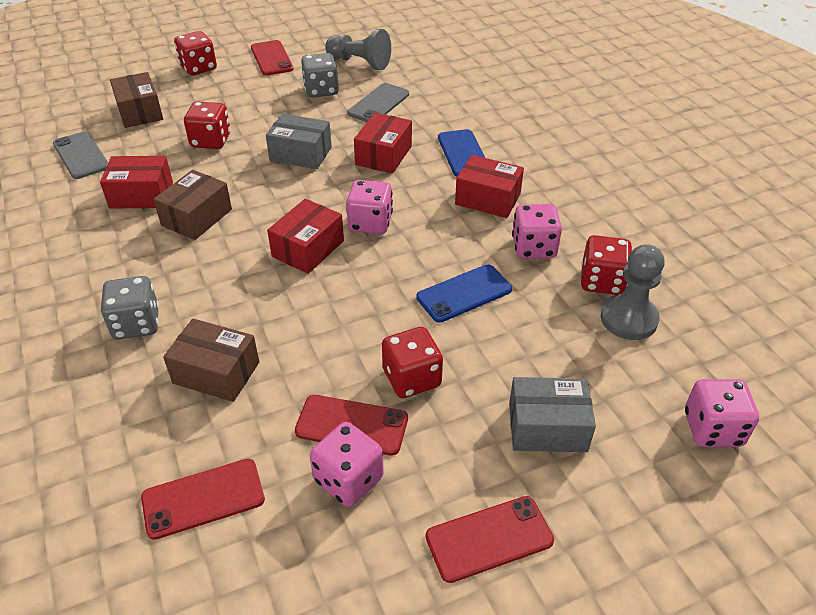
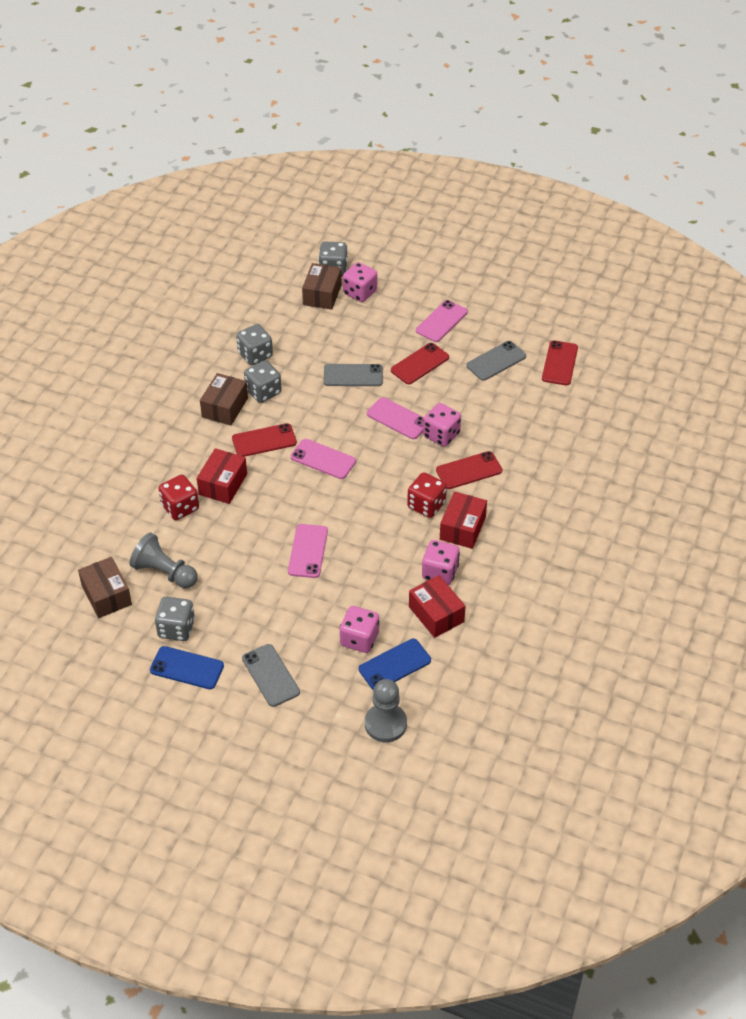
grey box: [266,114,332,169] [509,377,596,452] = 2 -> none = 0
grey dice: [100,276,159,340] [301,53,339,98] = 2 -> [155,597,195,641] [236,324,273,365] [244,360,282,403] [319,242,348,277] = 4
grey phone: [53,131,108,179] [347,83,409,122] = 2 -> [242,644,300,707] [323,364,383,386] [466,341,526,381] = 3
pink phone: none = 0 -> [288,524,328,578] [291,439,356,479] [367,397,424,439] [416,300,468,342] = 4
red box: [100,156,173,209] [267,199,344,274] [354,113,412,174] [455,155,524,218] = 4 -> [197,448,247,504] [409,575,466,638] [440,492,487,549] = 3
red dice: [174,31,217,75] [184,101,230,149] [382,327,443,398] [581,235,632,295] = 4 -> [158,475,199,520] [407,472,447,518] = 2

